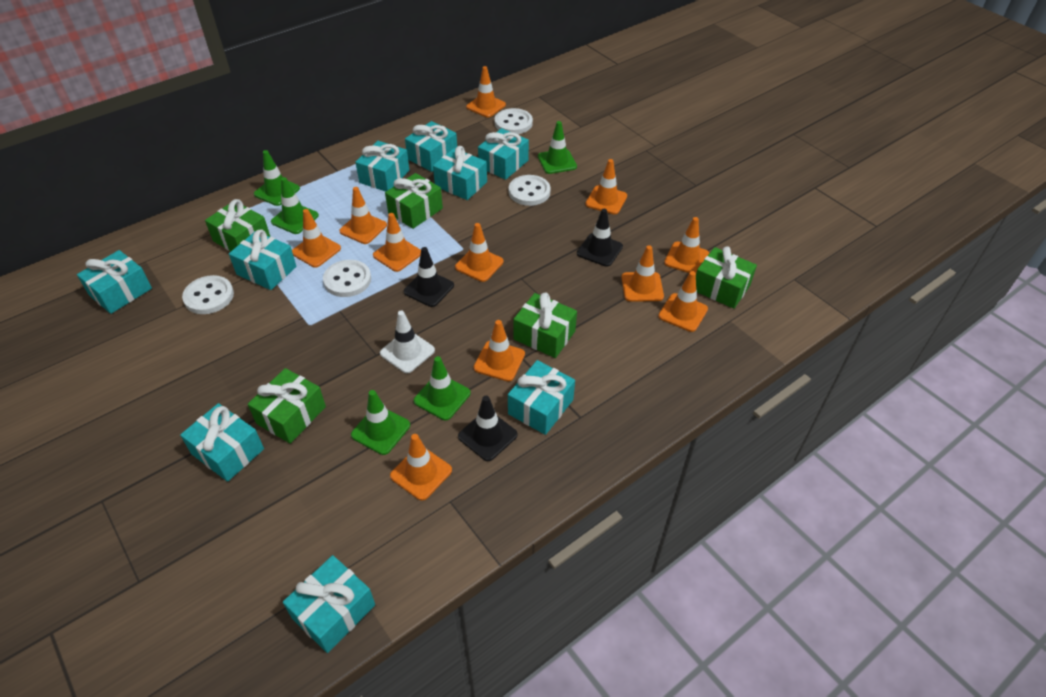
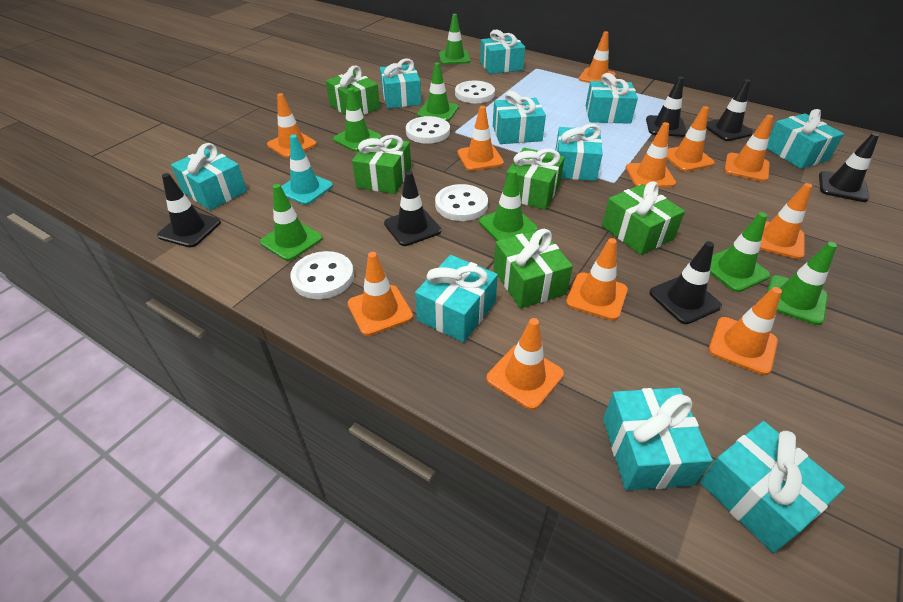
black traffic cone: [404,247,454,307] [458,396,518,461] [577,209,623,267] = 3 -> [157,173,221,248] [384,171,441,246] [646,77,687,137] [649,241,722,324] [706,79,754,141] [819,133,879,202] = 6
green traffic cone: [254,150,300,206] [271,177,319,234] [351,390,410,455] [414,356,470,420] [538,121,577,174] = 5 -> [260,184,323,261] [333,88,382,152] [417,62,459,121] [439,14,470,64] [479,170,538,241] [710,212,770,292] [766,242,837,325] = 7
turquoise gift: [77,250,152,314] [180,403,264,482] [229,229,297,290] [283,555,375,653] [355,141,409,192] [405,121,457,172] [433,146,487,200] [478,128,529,180] [508,360,575,435] = 9 -> [171,143,247,210] [380,58,421,109] [415,255,498,342] [480,30,525,74] [493,91,546,144] [555,124,603,181] [586,73,638,124] [603,388,713,490] [700,421,845,553] [767,109,844,169] = 10
turquoise traffic cone: none = 0 -> [281,135,333,205] = 1
white traffic cone: [380,311,435,373] = 1 -> none = 0

